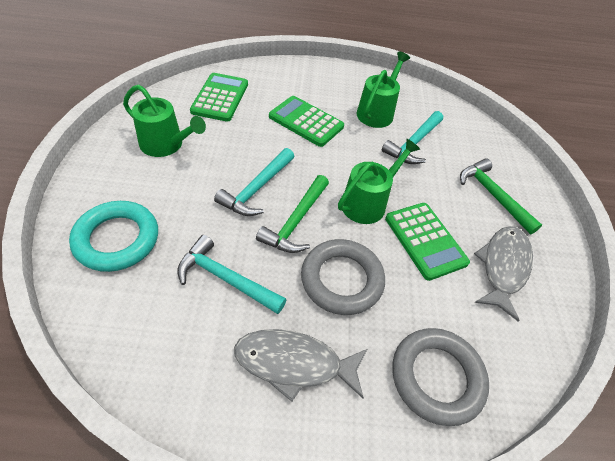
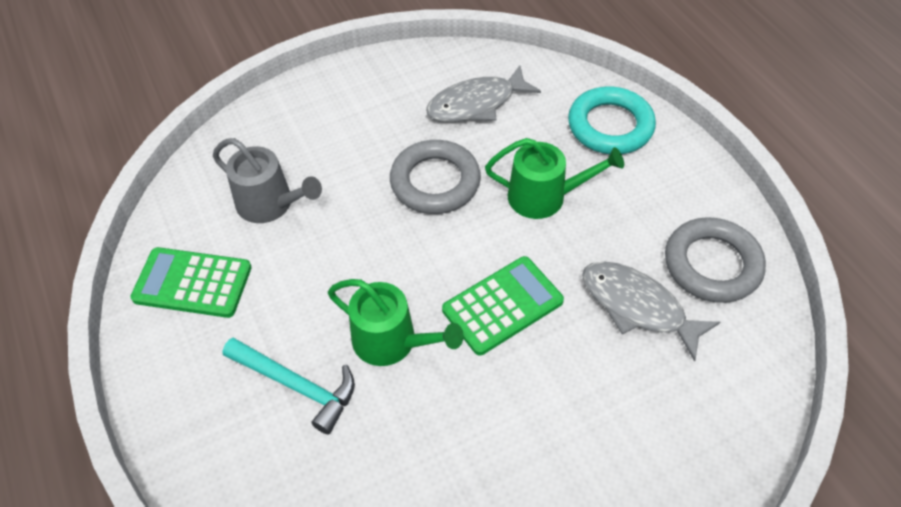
green calculator: [190,73,248,122] [269,96,344,147] [385,203,470,281] = 3 -> [130,247,252,318] [442,256,564,356] = 2
green hammer: [256,175,329,253] [460,158,542,234] = 2 -> none = 0
green watering can: [123,85,206,157] [338,139,420,224] [356,52,410,128] = 3 -> [328,279,464,366] [485,138,624,219] = 2
grey watering can: none = 0 -> [213,138,322,223] = 1
turquoise hammer: [177,235,287,314] [214,148,295,216] [382,111,443,164] = 3 -> [222,338,355,434] = 1

